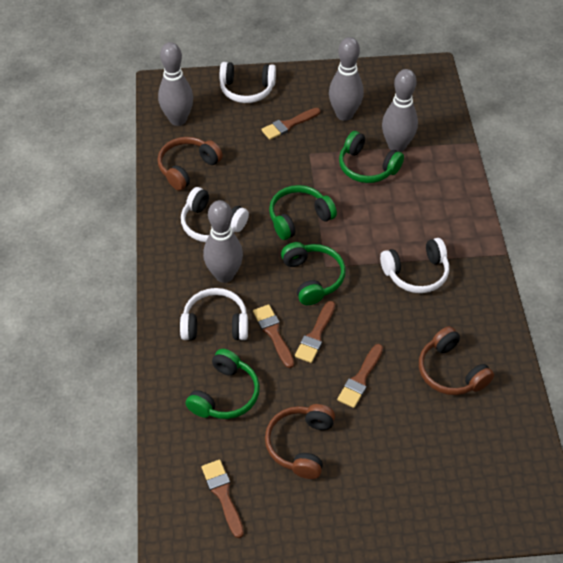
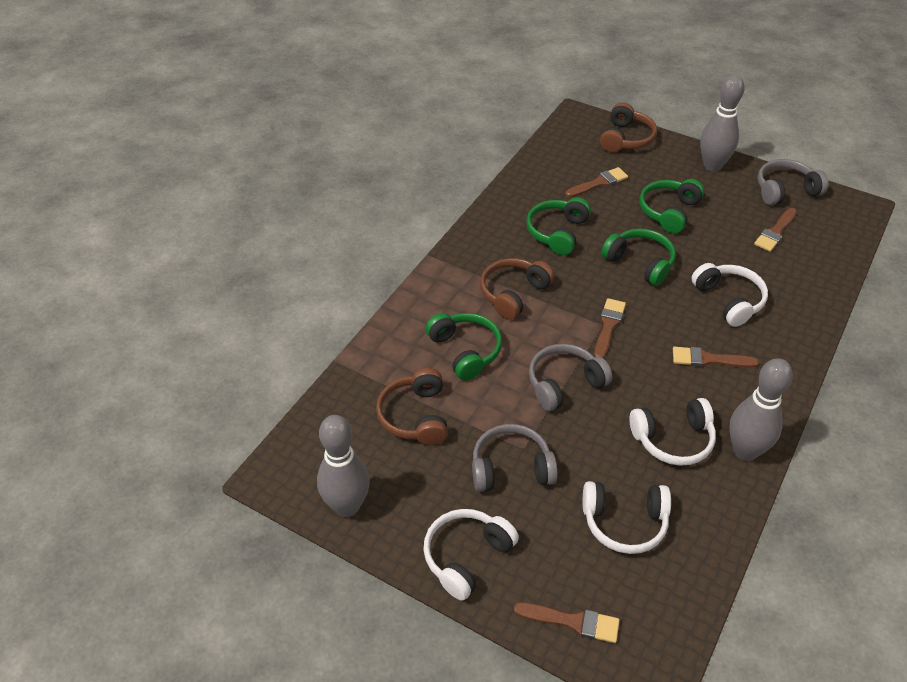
grey bowling pin: [158,42,193,126] [203,200,243,283] [329,37,364,121] [382,69,418,152] = 4 -> [317,415,370,517] [700,75,745,172] [729,358,793,461] = 3
grey headphones: none = 0 -> [472,424,558,492] [529,344,612,411] [758,159,829,205] = 3

